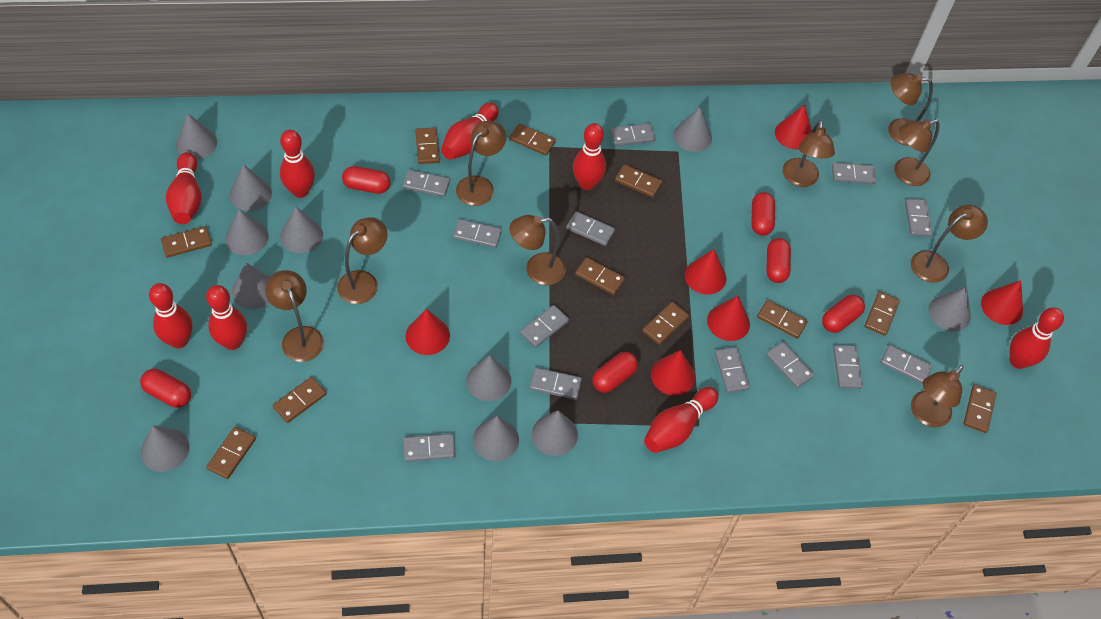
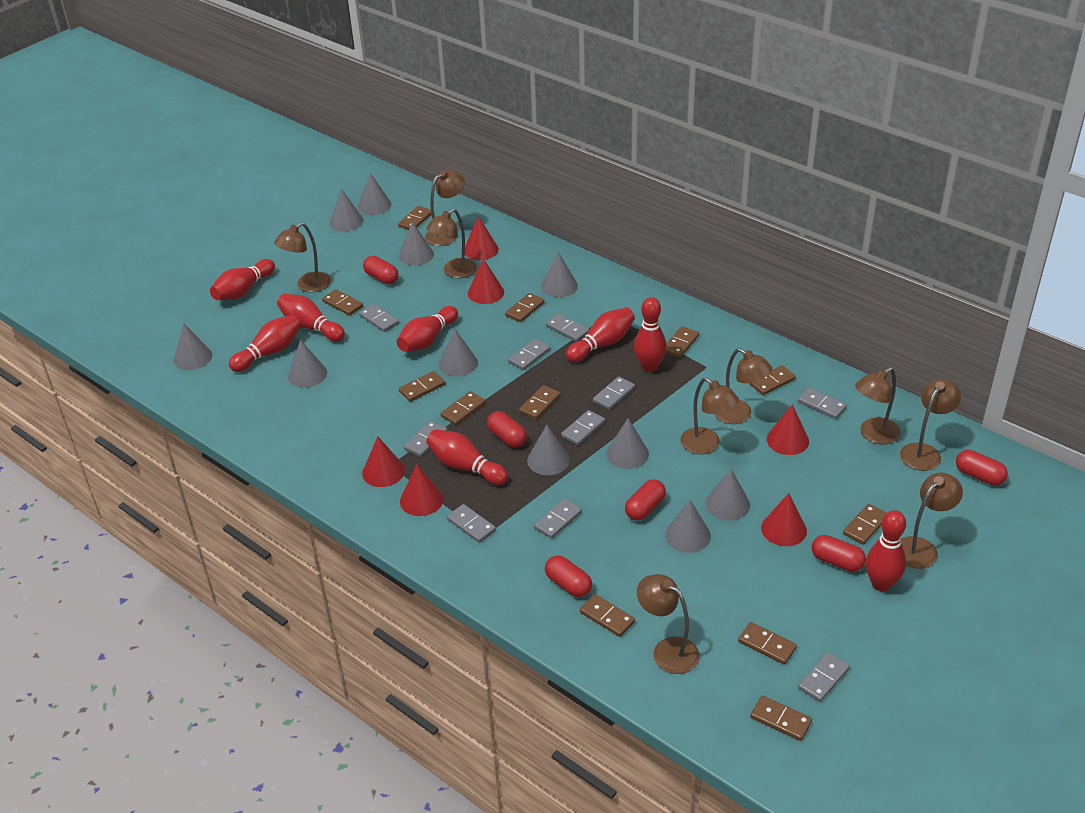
brown domino: [161,226,212,258] [206,427,256,479] [273,377,327,423] [415,127,440,164] [509,124,556,156] [575,257,625,295] [615,164,662,197] [642,302,689,345] [757,300,808,339] [864,291,900,336] [963,385,997,433] = 11 -> [322,289,363,316] [398,206,431,230] [399,371,445,402] [441,391,486,425] [505,293,544,322] [519,385,560,420] [580,594,635,637] [665,326,699,358] [738,622,797,665] [750,365,796,395] [750,695,812,741] [843,504,887,545] = 12
grey domino: [402,170,450,197] [403,434,455,462] [453,219,502,248] [520,305,569,347] [530,368,582,400] [566,211,615,246] [610,123,655,146] [715,347,750,393] [766,342,814,388] [832,162,876,184] [833,345,863,389] [881,345,932,384] [905,199,933,237] = 13 -> [359,304,399,332] [404,421,448,457] [447,504,496,543] [508,339,550,370] [534,499,582,539] [546,314,589,342] [561,410,605,445] [593,376,635,410] [798,388,847,419] [798,652,850,702] = 10

